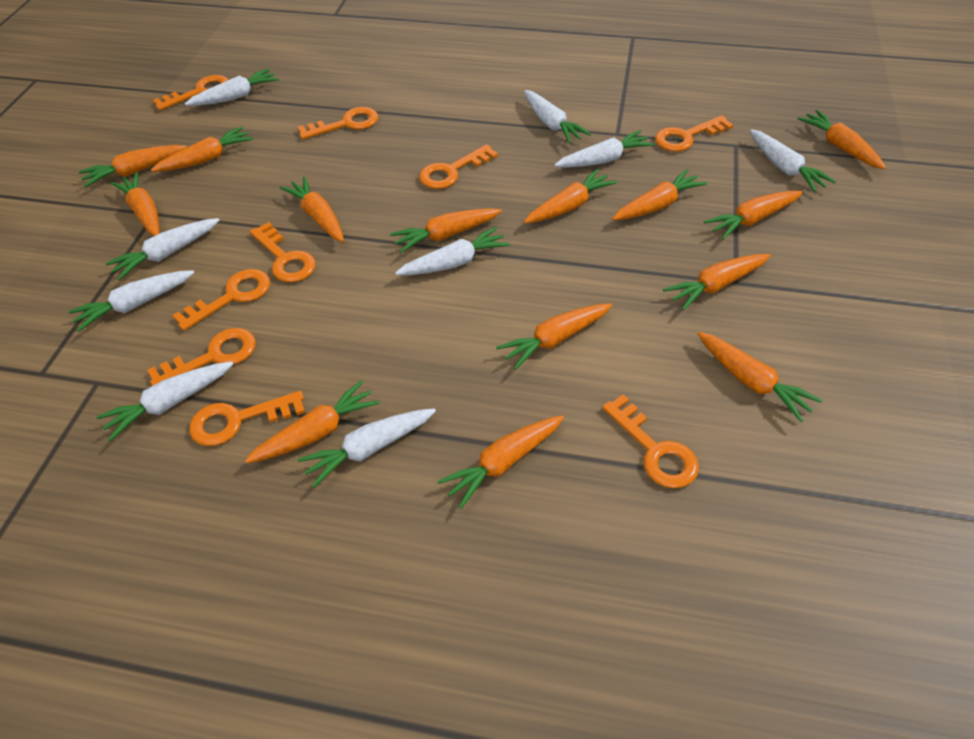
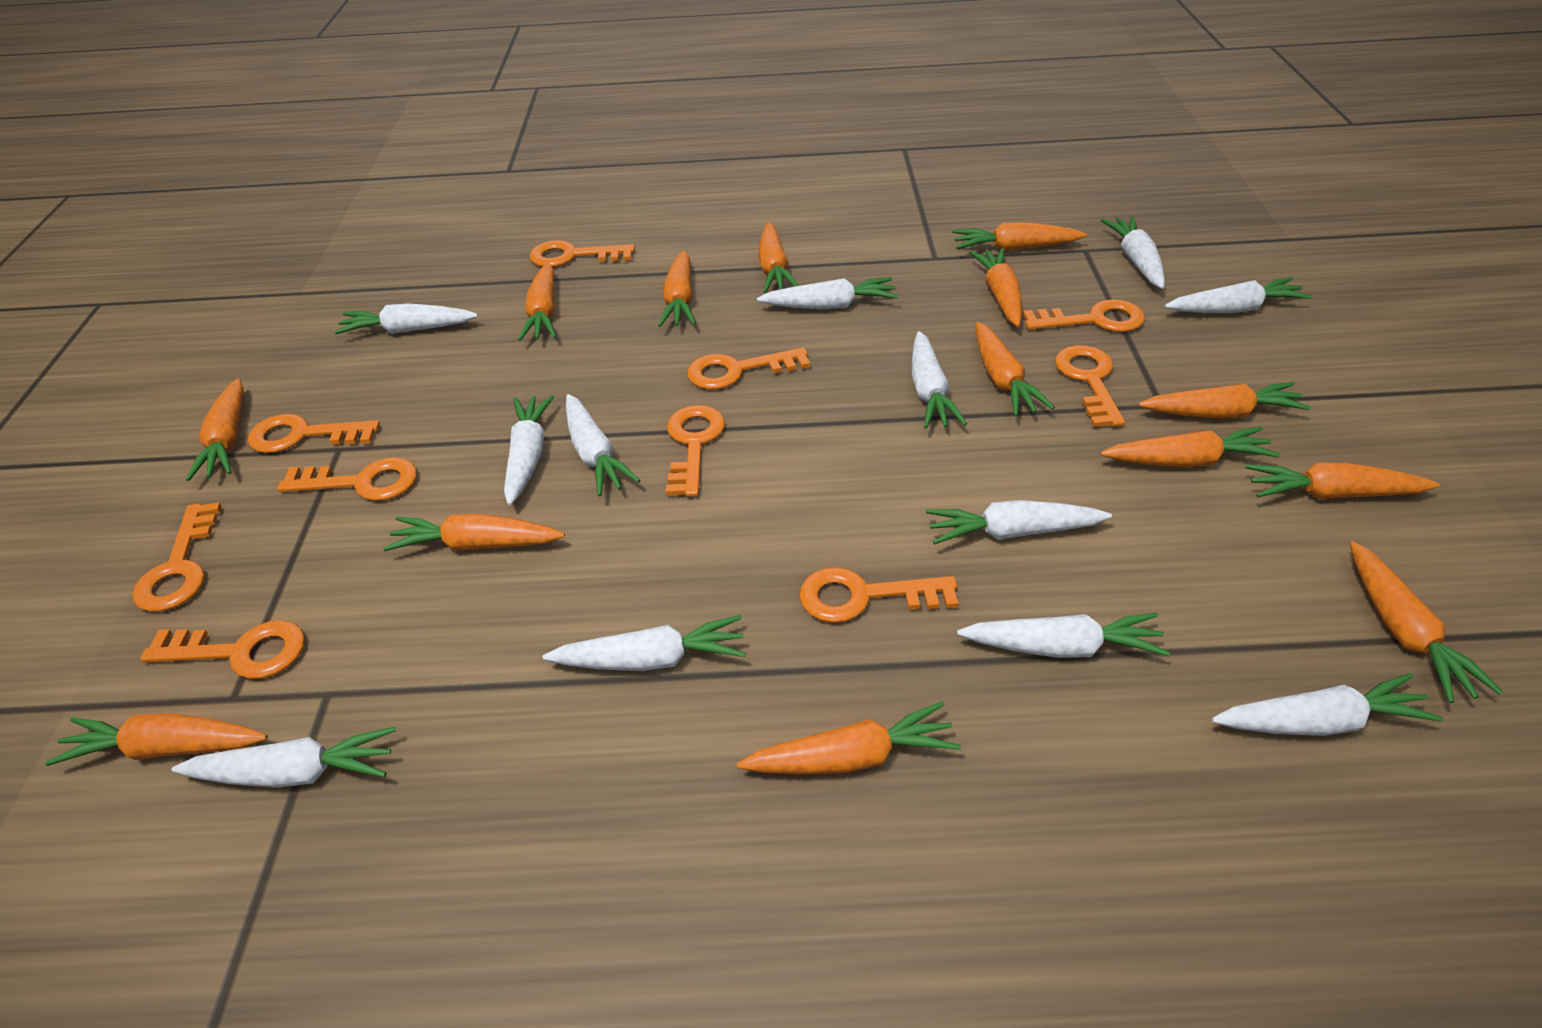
orange key: [147,328,256,386] [153,75,228,110] [172,269,270,331] [189,391,305,446] [250,222,316,283] [297,107,378,140] [419,144,498,189] [602,394,699,488] [655,115,733,152] = 9 -> [132,502,222,612] [140,620,305,679] [248,414,380,453] [277,457,417,501] [530,240,635,267] [666,405,725,497] [687,347,810,389] [799,567,958,623] [1023,299,1145,332] [1055,345,1125,427] = 10
white carrot: [69,270,194,332] [96,361,233,441] [106,218,220,280] [185,68,279,106] [298,408,436,488] [395,227,510,275] [524,90,591,144] [554,130,654,168] [750,129,836,192] = 9 -> [172,727,396,788] [334,303,478,334] [504,395,554,506] [543,615,746,671] [565,394,641,496] [757,277,898,309] [912,331,967,429] [926,500,1112,545] [957,613,1170,658] [1101,216,1165,289] [1165,277,1312,313] [1212,673,1443,736] = 12

